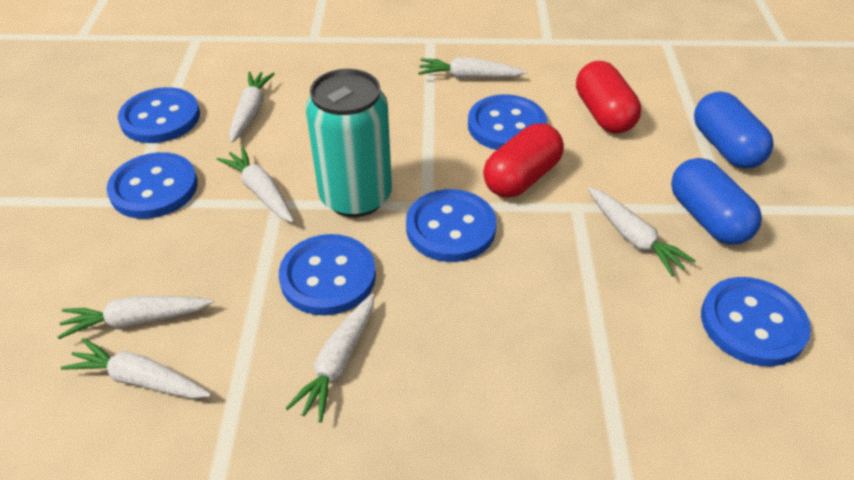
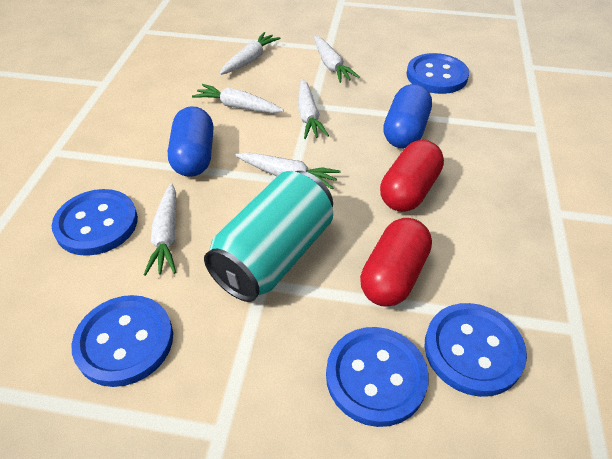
blue button: [107,152,198,219] [118,87,200,143] [279,234,376,315] [406,189,497,262] [468,95,547,150] [701,277,811,367] = 6 -> [52,189,138,256] [71,295,173,387] [326,327,429,427] [407,53,469,94] [424,303,527,397] = 5
white carrot: [57,296,214,339] [61,338,211,399] [217,146,294,223] [229,71,274,143] [285,294,375,422] [418,57,526,78] [588,187,696,277] = 7 -> [144,183,176,276] [192,84,284,113] [220,32,281,75] [236,152,341,189] [298,79,329,139] [314,36,360,83] = 6

